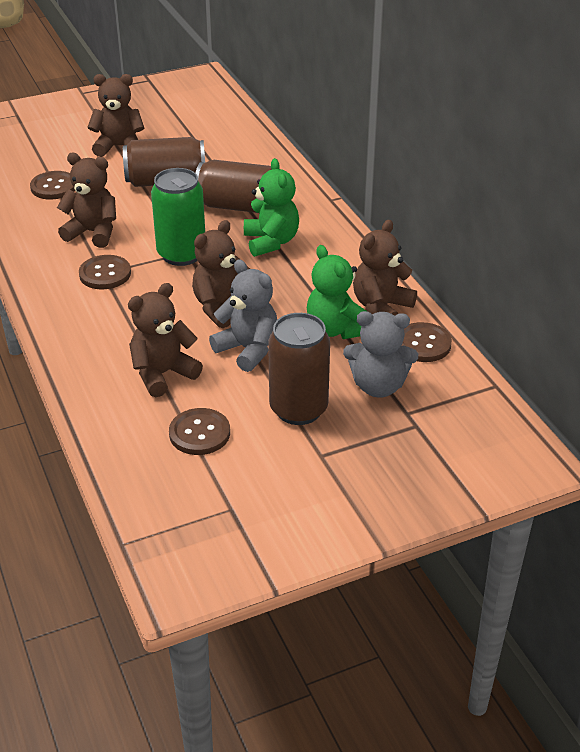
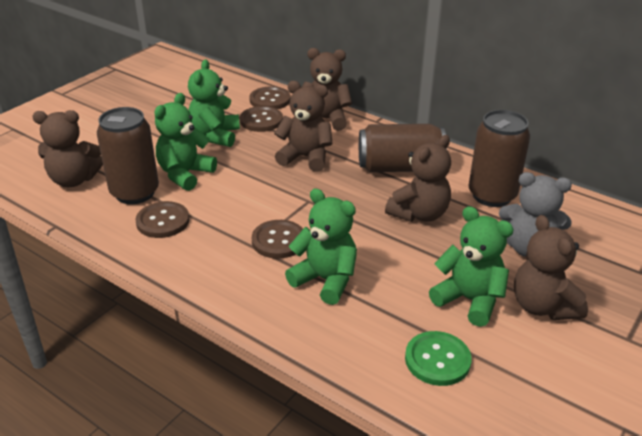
green button: none = 0 -> [405,331,472,386] = 1
green can: [151,168,205,266] = 1 -> none = 0
green teddy bear: [244,158,299,257] [307,245,366,339] = 2 -> [154,93,217,191] [188,59,240,147] [285,189,357,305] [429,206,514,327] = 4
grey teddy bear: [209,259,277,372] [343,311,418,398] = 2 -> [499,172,572,257] = 1

